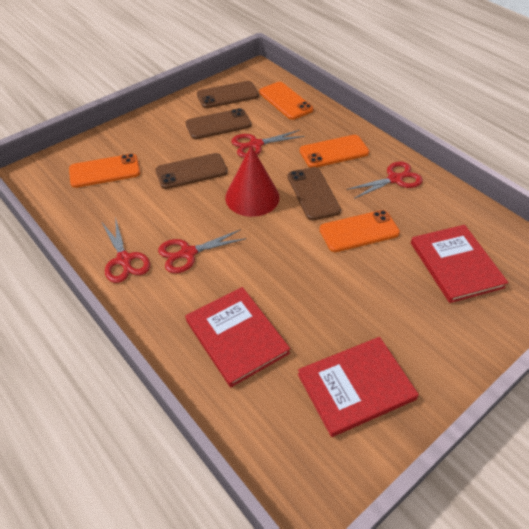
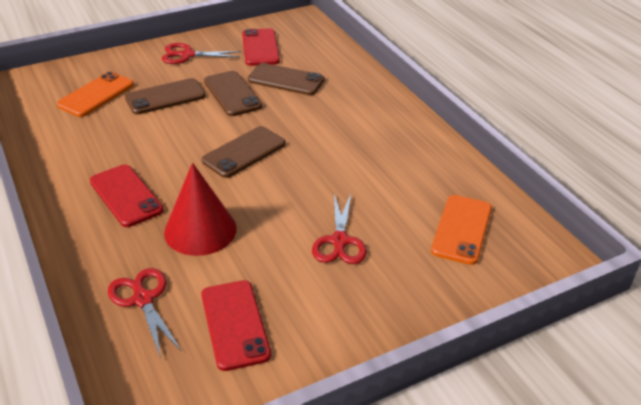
orange phone: [69,154,140,188] [259,82,314,120] [299,135,369,168] [319,210,400,252] = 4 -> [57,72,134,117] [431,195,492,265] = 2
red book: [185,287,290,387] [298,337,419,437] [411,225,508,303] = 3 -> none = 0
red phone: none = 0 -> [90,165,164,227] [201,280,271,371] [242,28,280,66] = 3
red scissors: [102,217,150,283] [158,229,246,273] [231,130,305,158] [347,162,423,199] = 4 -> [108,268,181,358] [162,43,241,64] [312,194,367,264] = 3

